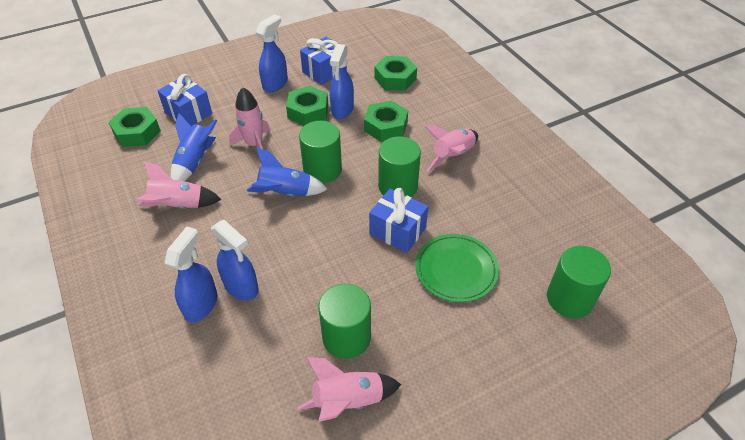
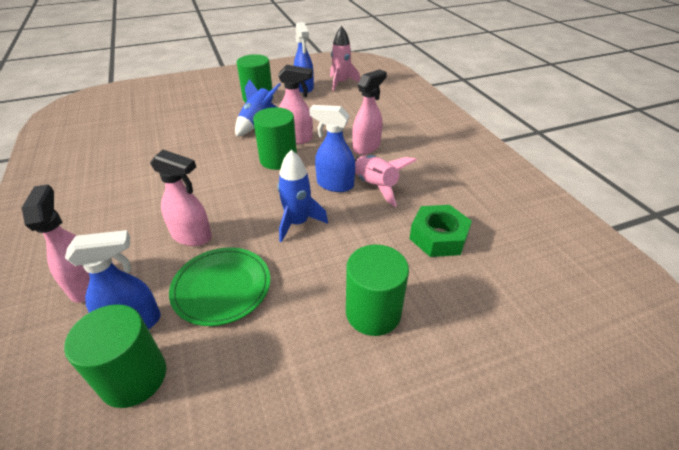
blue gift: [157,74,212,126] [300,37,347,85] [369,188,428,253] = 3 -> none = 0
blue spray bottle: [165,227,217,323] [211,220,259,300] [256,14,288,92] [330,44,354,119] = 4 -> [65,230,161,330] [294,22,314,93] [309,105,355,192] = 3
green nut: [108,107,161,147] [286,86,328,126] [364,101,408,142] [374,56,417,91] = 4 -> [409,205,472,257] = 1
pink rocket: [136,161,221,209] [229,87,270,149] [297,357,401,422] [425,125,478,172] = 4 -> [330,26,360,91] [355,155,417,207] = 2
pink spray bottle: none = 0 -> [22,184,90,303] [150,150,212,246] [278,65,313,144] [352,69,387,155] = 4

